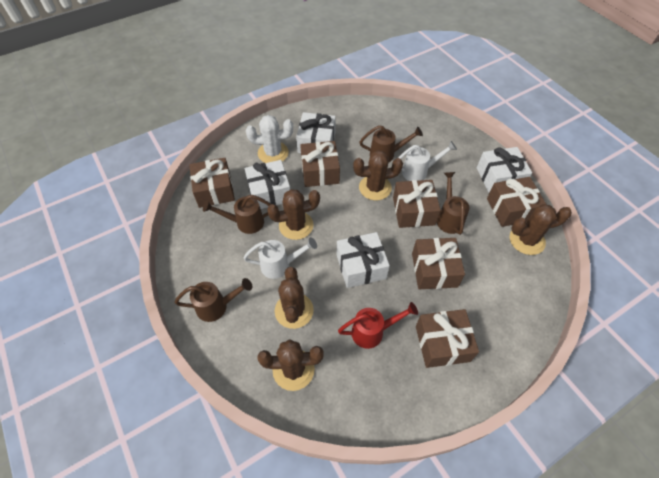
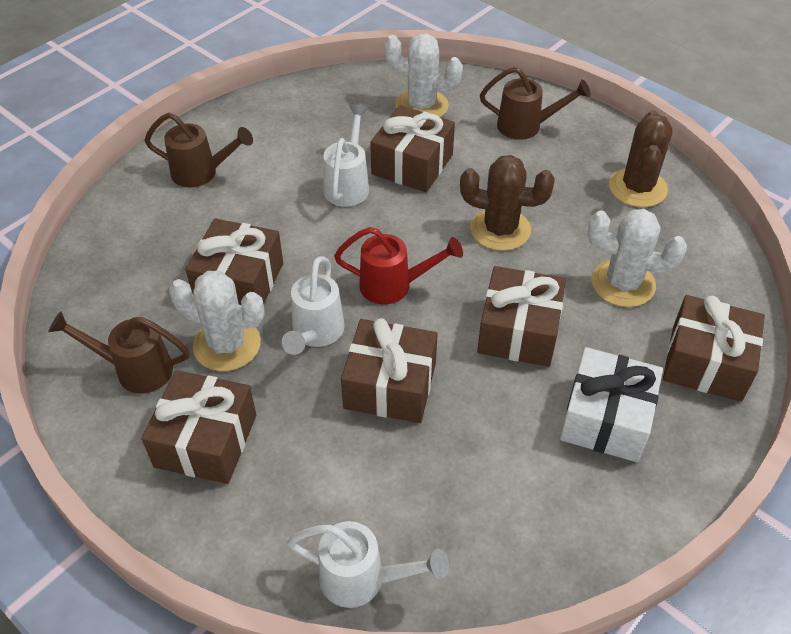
brown cactus: [257,339,324,391] [267,189,320,240] [275,267,314,329] [353,150,403,200] [510,204,572,255] = 5 -> [460,155,555,251] [609,111,673,207] = 2
brown watering can: [175,278,252,322] [203,195,271,234] [359,125,423,163] [437,172,469,235] = 4 -> [48,311,189,394] [144,113,253,188] [480,67,591,140] = 3
white cactus: [246,115,293,163] = 1 -> [169,271,265,371] [384,34,463,117] [588,209,687,307] = 3
white gift: [245,160,290,209] [296,112,336,153] [337,232,390,288] [477,147,532,193] = 4 -> [560,347,663,462] = 1
white watering can: [243,237,317,279] [398,141,457,181] = 2 -> [282,256,345,355] [287,521,449,608] [323,104,369,207] = 3

